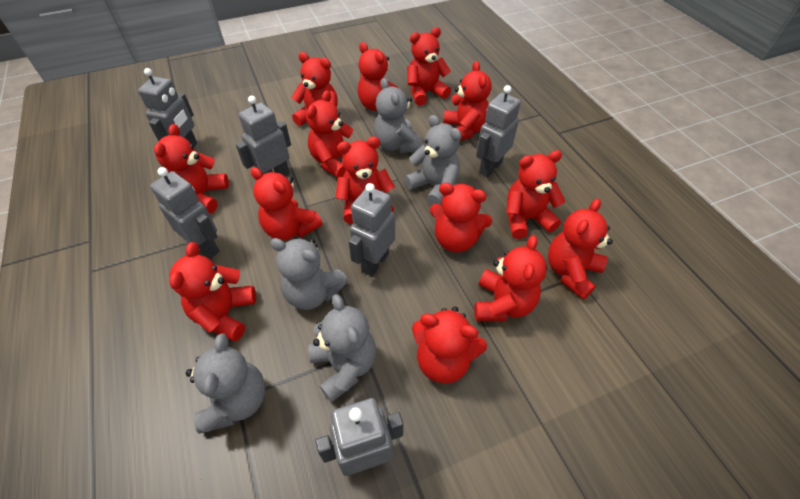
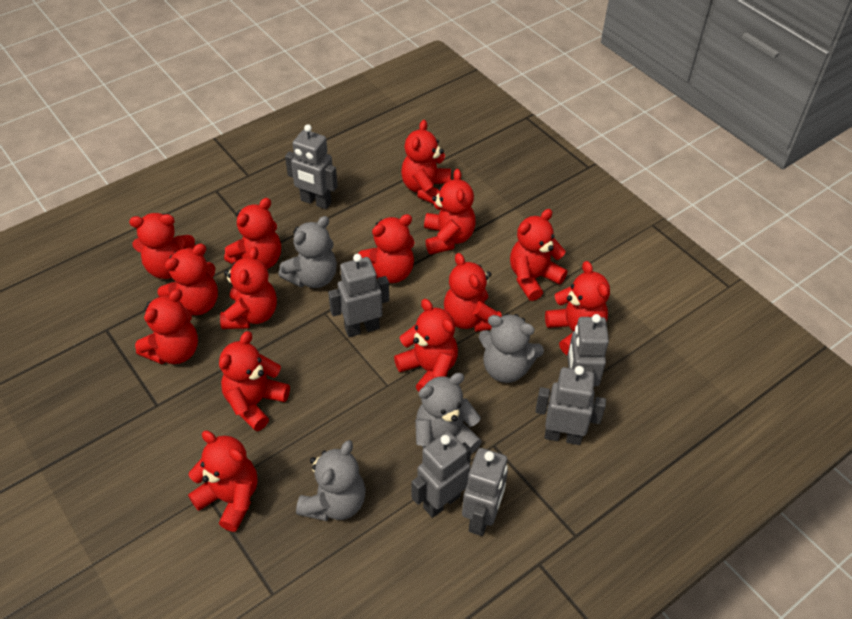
grey teddy bear: [186,333,265,434] [270,238,349,310] [308,294,376,403] [374,78,422,153] [405,115,462,205] = 5 -> [278,216,337,288] [296,440,366,521] [415,373,482,454] [479,314,544,383] = 4

